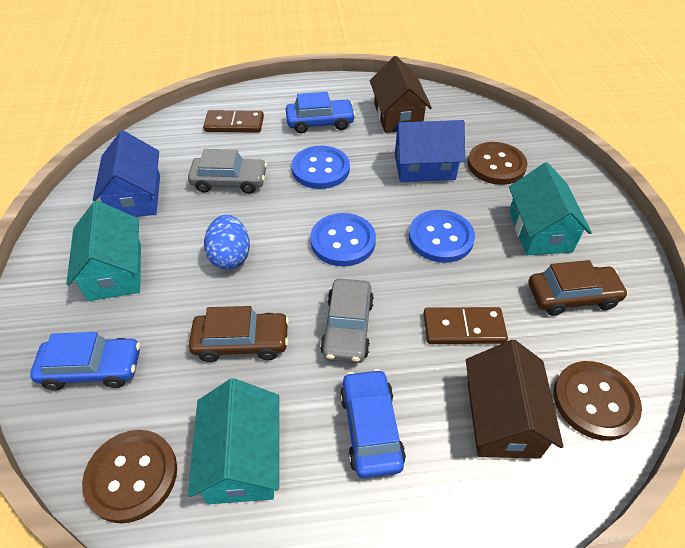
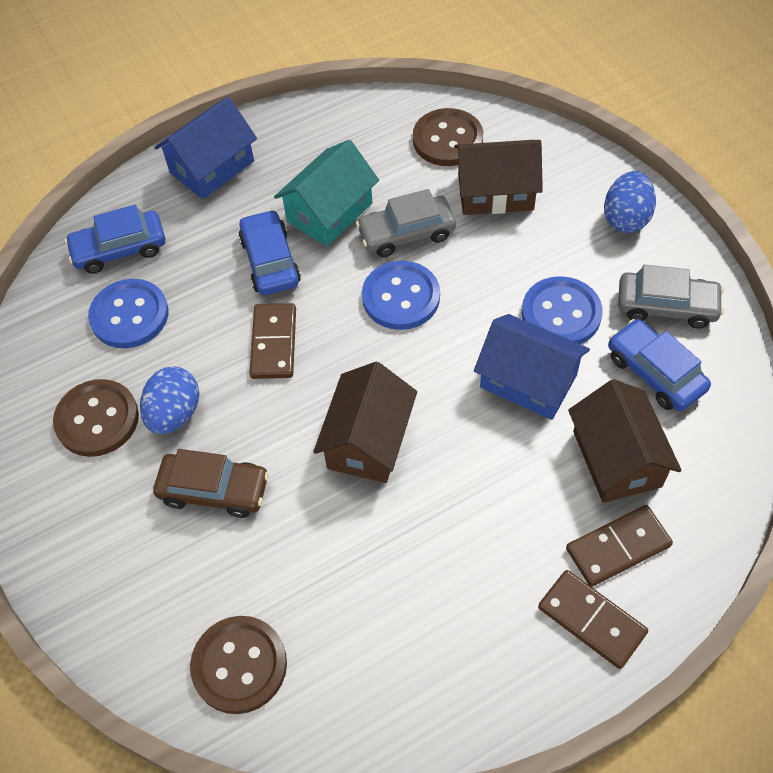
blue egg: [204,215,250,270] = 1 -> [140,366,199,434] [604,171,656,233] = 2
brown car: [189,306,289,362] [528,260,628,316] = 2 -> [153,449,269,518] = 1
brown domino: [203,110,264,133] [424,307,508,344] = 2 -> [250,303,296,379] [538,570,648,669] [566,505,673,587] = 3
brown house: [370,56,432,133] [466,340,563,459] = 2 -> [314,362,417,483] [454,140,543,215] [568,379,682,503] = 3
turquoise house: [66,201,141,301] [188,378,279,504] [509,162,592,255] = 3 -> [274,140,379,247] = 1

